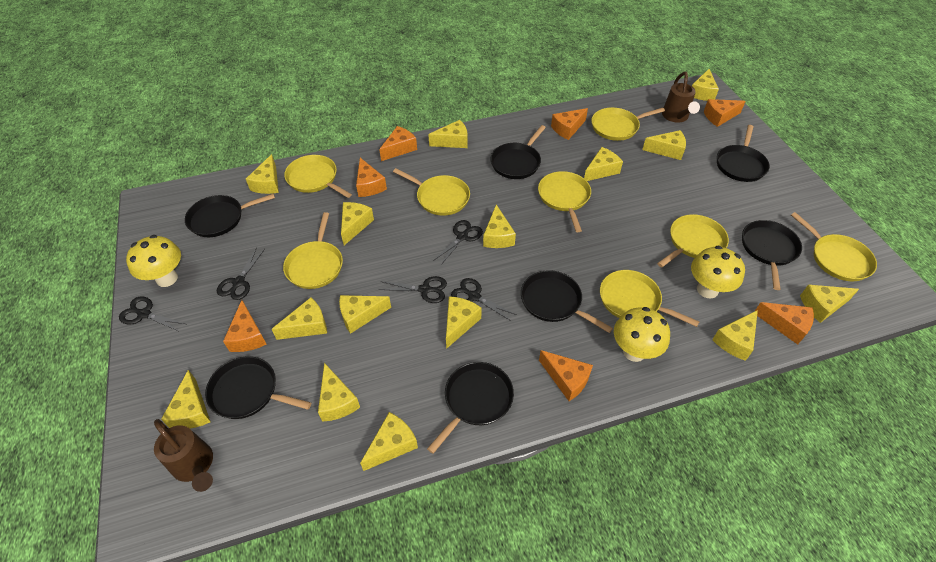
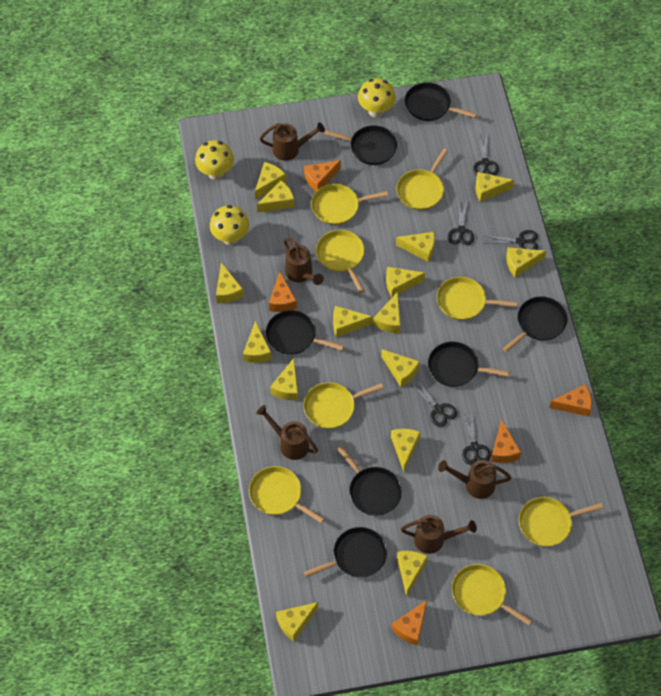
brown watering can: [154,419,213,492] [662,72,700,123] = 2 -> [256,405,318,460] [260,122,325,161] [284,238,324,285] [401,515,477,554] [438,460,511,499] = 5
orange cheese: [223,300,266,352] [356,158,387,197] [379,126,417,161] [539,350,593,401] [551,108,588,140] [704,99,746,127] [754,302,814,345] = 7 -> [269,272,297,312] [304,160,341,191] [392,600,427,646] [491,419,521,463] [549,384,592,416] = 5

